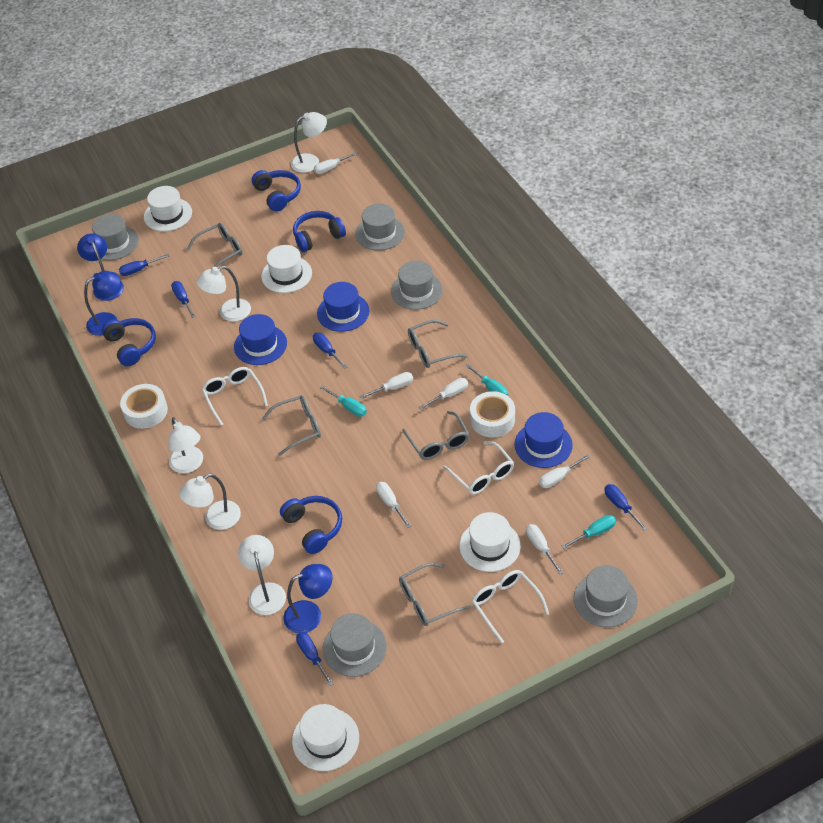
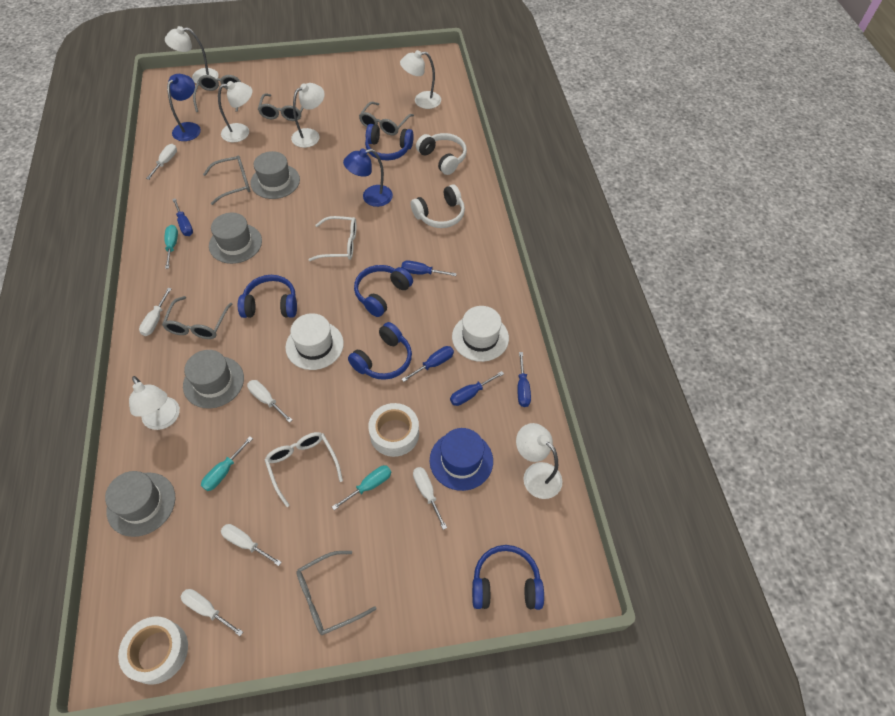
blue hat: [234,314,287,365] [317,282,369,332] [515,412,573,468] = 3 -> [430,428,493,491] = 1
blue headphones: [102,318,156,366] [252,170,301,212] [280,496,342,554] [293,211,346,252] = 4 -> [238,275,297,318] [348,322,412,380] [354,265,413,317] [365,124,414,161] [472,545,544,610] = 5
blue lamp: [77,233,124,301] [84,271,120,336] [283,564,332,633] = 3 -> [167,74,201,141] [343,148,393,207] = 2
grey glasses: [187,223,243,268] [262,395,321,456] [399,563,471,626] [403,411,470,460] [408,320,468,368] = 5 -> [162,296,232,339] [193,75,241,112] [203,155,250,205] [258,94,303,121] [296,551,376,635] [359,102,414,135] = 6
grey hat: [92,214,139,260] [323,613,387,677] [355,204,405,251] [391,260,443,310] [574,565,638,627] = 5 -> [105,471,176,537] [183,350,244,409] [209,213,262,264] [250,151,300,199] = 4
white glasses: [202,367,268,425] [443,441,514,495] [472,570,549,643] = 3 -> [265,432,343,507] [308,216,357,261] = 2
white hat: [144,186,192,231] [261,245,312,293] [292,704,359,771] [459,512,521,572] = 4 -> [285,313,344,370] [452,306,509,362] = 2
white headphones: none = 0 -> [411,184,465,228] [416,133,467,175] = 2
white lamp: [168,417,203,473] [179,473,241,530] [196,266,251,322] [238,535,286,615] [291,112,327,173] = 5 -> [129,376,180,430] [165,26,219,84] [218,81,253,142] [291,83,325,148] [400,50,441,109] [516,423,562,499] = 6

